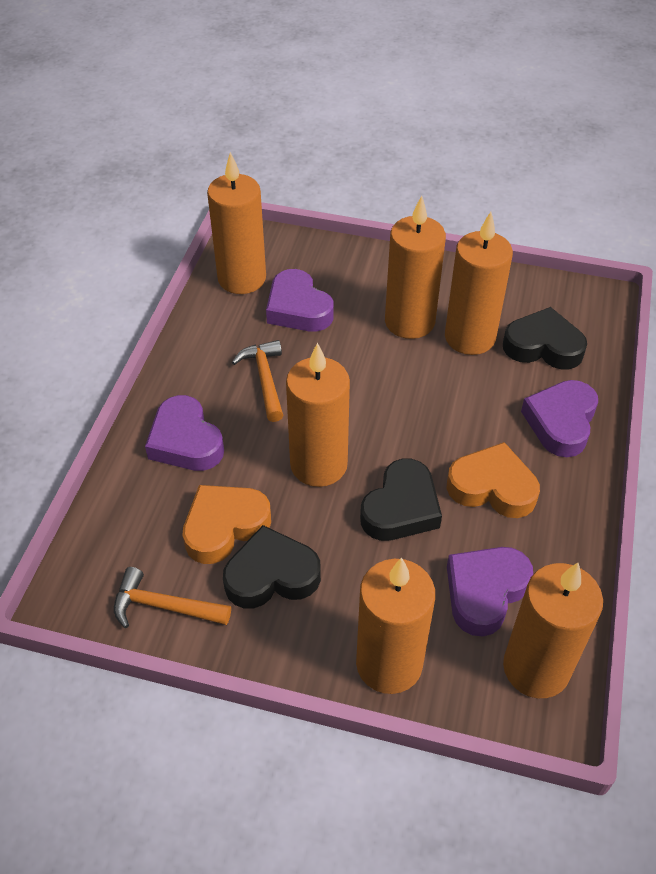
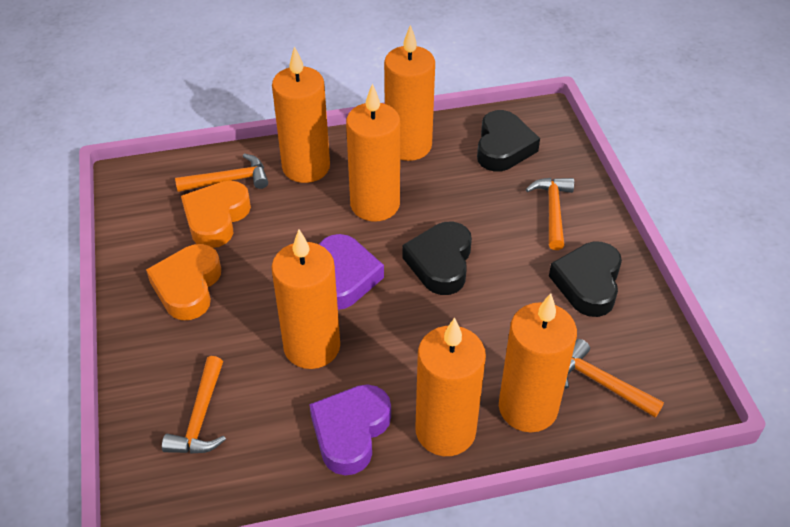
orange hammer: [114,567,231,628] [232,340,283,422] = 2 -> [162,356,226,453] [175,153,268,192] [526,178,574,250] [564,339,664,418] = 4
purple heart: [145,395,224,471] [266,269,334,332] [447,547,533,636] [521,380,598,457] = 4 -> [309,384,391,475] [319,234,384,310] = 2

